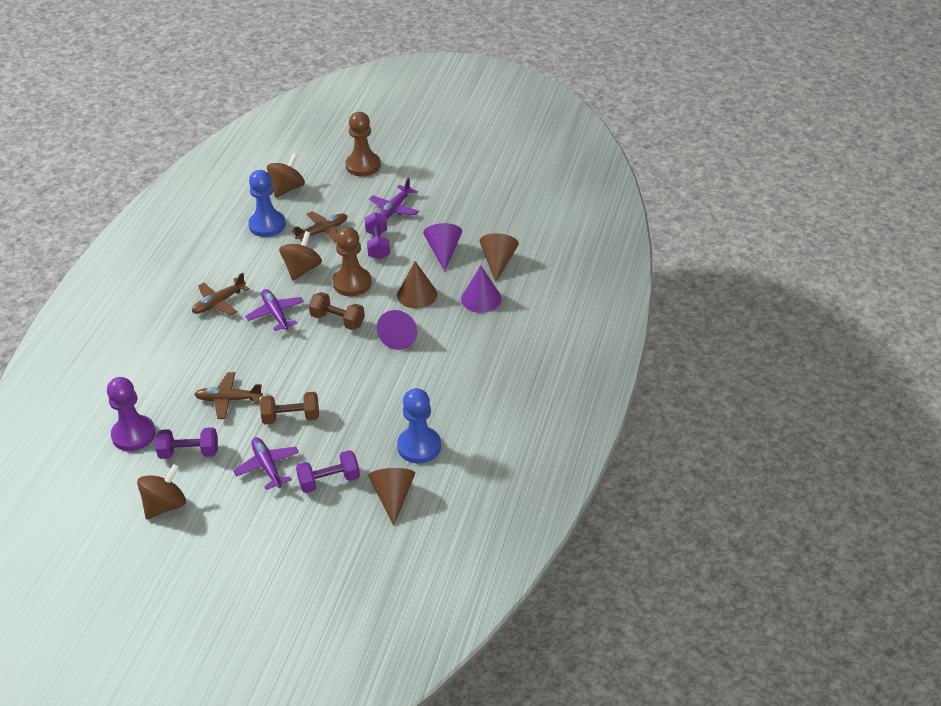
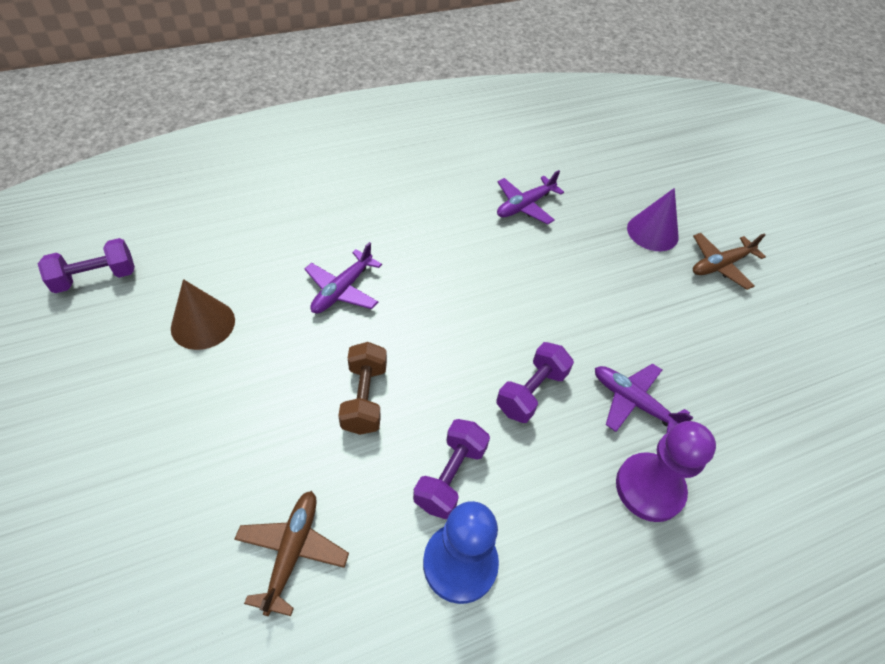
blue pawn: [248,170,286,237] [397,388,441,464] = 2 -> [423,501,499,604] = 1
brown cone: [368,468,415,526] [397,261,437,309] [480,233,519,282] = 3 -> [171,279,235,350] = 1
brown dumbbell: [260,392,319,424] [309,292,365,330] = 2 -> [338,342,387,435] = 1
brown pawn: [333,227,372,296] [345,112,381,176] = 2 -> none = 0
brown plane: [192,273,250,315] [194,372,263,419] [292,211,347,243] = 3 -> [235,491,349,616] [693,233,766,290] = 2
brown spinning top: [137,464,186,520] [267,153,305,198] [279,231,322,281] = 3 -> none = 0
purple cone: [377,310,417,350] [423,223,462,271] [461,265,501,313] = 3 -> [627,188,679,251] = 1

